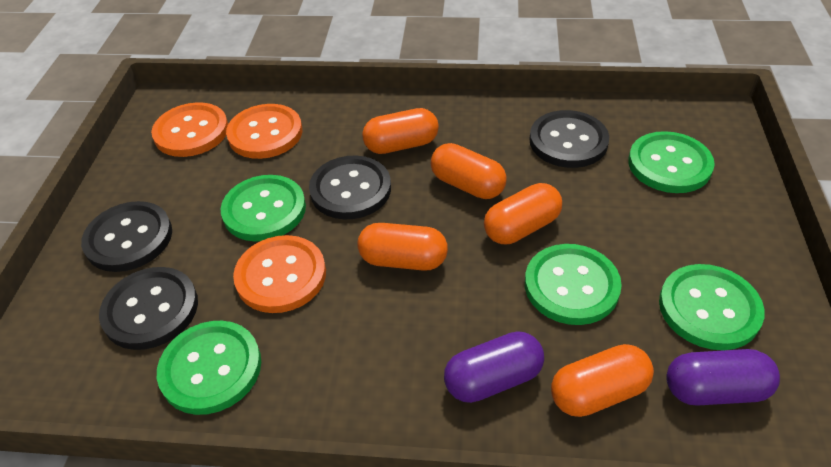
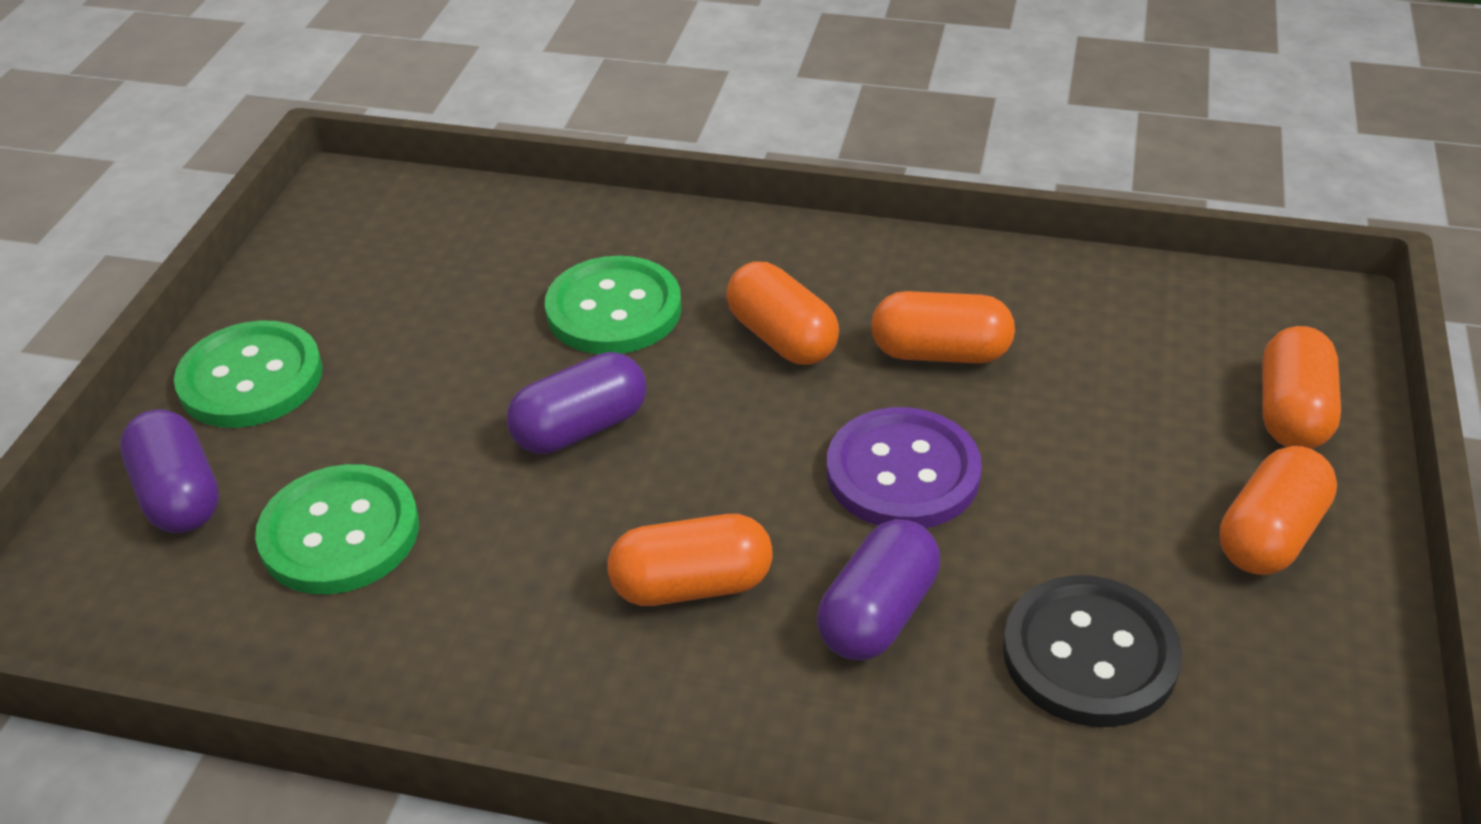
black button: [81,201,172,272] [99,267,198,350] [309,155,391,219] [530,110,609,168] = 4 -> [1003,575,1182,727] = 1
green button: [157,321,261,415] [221,175,306,241] [525,244,622,325] [628,131,715,193] [659,264,765,350] = 5 -> [174,320,323,428] [255,464,419,594] [545,256,682,354] = 3
orange button: [151,102,228,157] [226,104,302,159] [233,235,326,313] = 3 -> none = 0
purple button: none = 0 -> [827,407,982,528] = 1
purple capsule: [444,331,544,403] [666,349,780,406] = 2 -> [120,409,219,533] [507,352,646,454] [817,519,940,660] = 3

